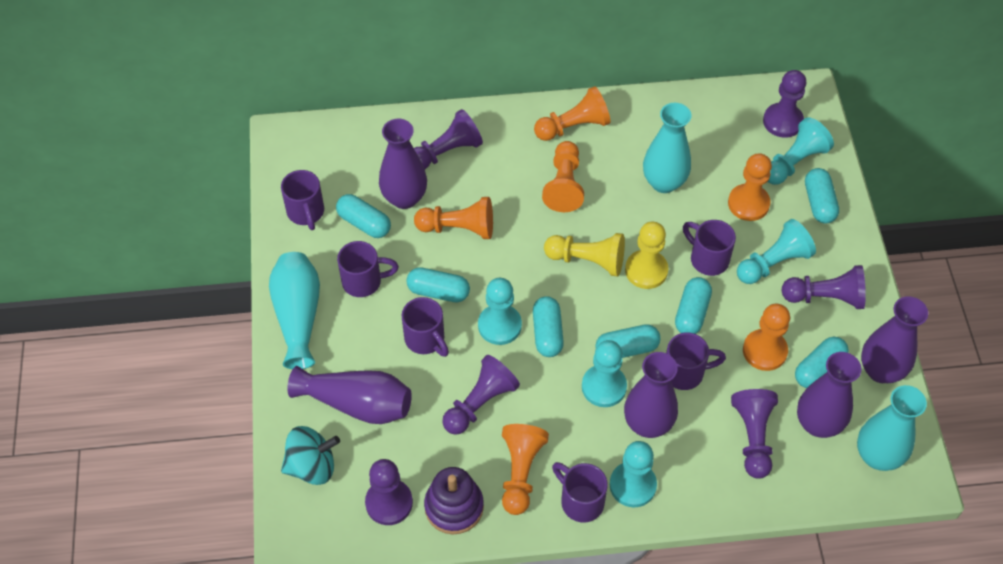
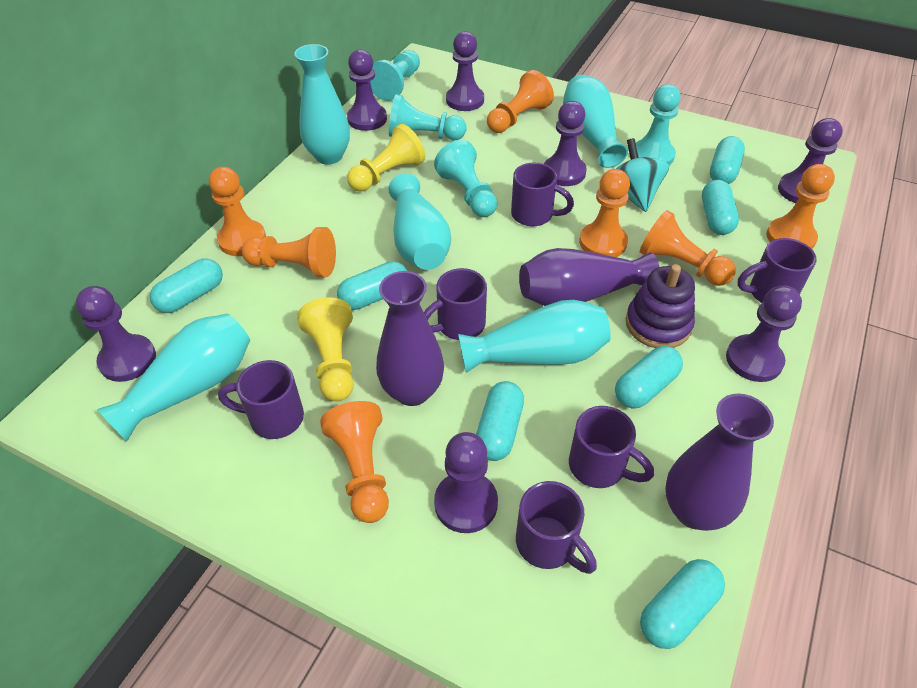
orange pawn: [414,197,493,239] [502,424,549,515] [534,86,610,141] [542,141,584,212] [728,153,772,221] [743,304,790,371] = 6 -> [209,167,266,256] [242,227,336,277] [320,401,389,523] [487,70,554,133] [579,169,630,257] [640,210,736,286] [766,164,835,249] = 7
purple pawn: [365,459,413,525] [414,109,483,169] [442,355,520,435] [731,389,778,479] [763,70,807,138] [781,265,866,309] = 6 -> [76,286,156,382] [347,50,387,131] [434,432,498,533] [446,31,484,111] [544,101,587,186] [726,285,802,382] [778,118,843,203] = 7
purple vase: [287,366,412,424] [379,119,427,209] [624,352,678,438] [797,352,862,438] [861,296,928,383] = 5 -> [376,271,444,406] [519,248,659,306] [665,394,774,531] = 3
turquoise pawn: [478,278,522,345] [582,340,627,407] [610,441,657,507] [737,219,816,284] [768,117,834,185] = 5 -> [370,50,420,101] [389,94,466,140] [434,140,497,217] [636,84,681,165] = 4
turquoise vase: [269,252,320,369] [643,103,691,193] [857,385,927,471] = 3 -> [97,314,250,441] [295,44,350,165] [388,174,451,270] [458,300,611,373] [563,75,628,168] = 5

